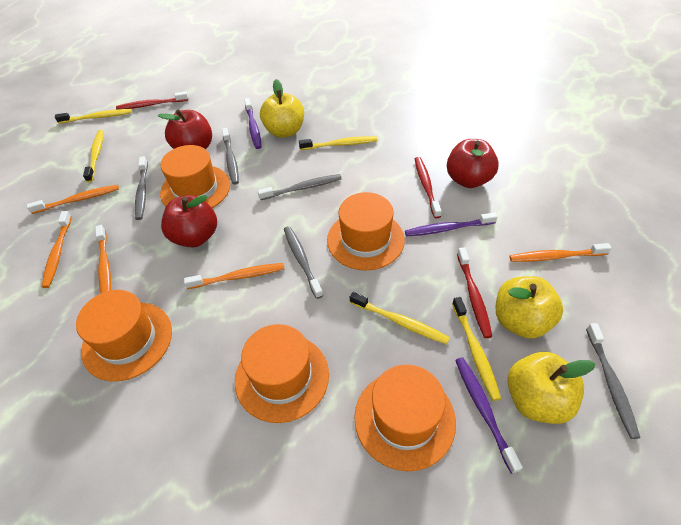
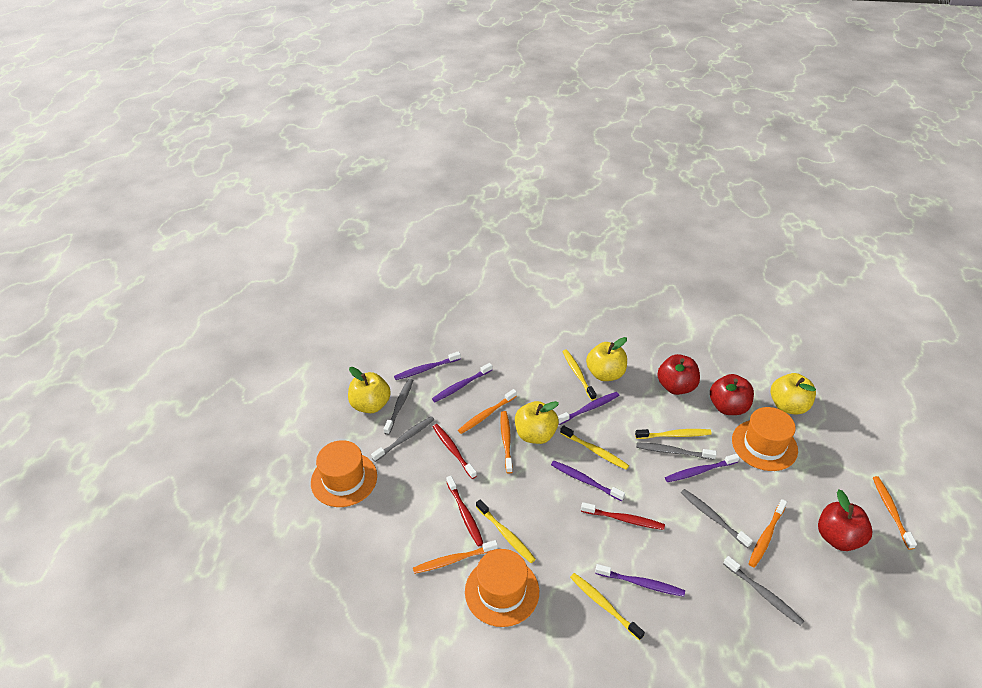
orange hat: [76,290,172,381] [160,145,230,208] [235,324,329,423] [327,192,405,270] [354,364,456,471] = 5 -> [311,440,377,507] [465,549,539,627] [732,407,798,471] = 3
purple toothbrush: [244,98,262,149] [405,212,498,237] [455,357,523,474] = 3 -> [394,351,461,380] [432,363,492,402] [551,461,625,501] [558,392,620,425] [595,564,685,597] [665,454,740,482] = 6
yellow apple: [260,79,304,138] [496,276,563,339] [508,352,595,424] = 3 -> [348,367,391,413] [515,401,559,444] [586,337,627,381] [771,373,816,414] = 4

